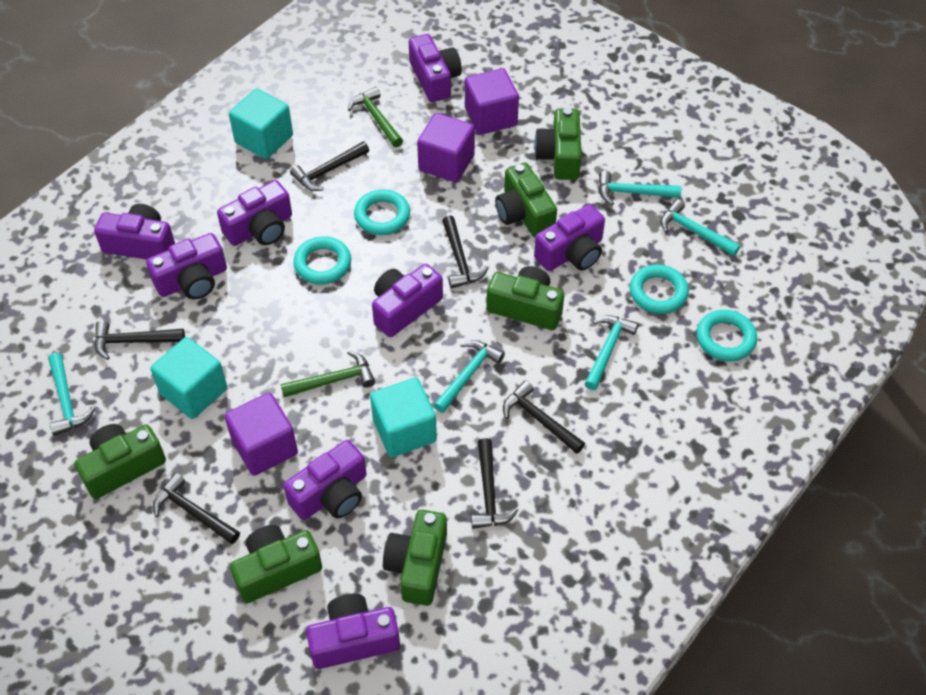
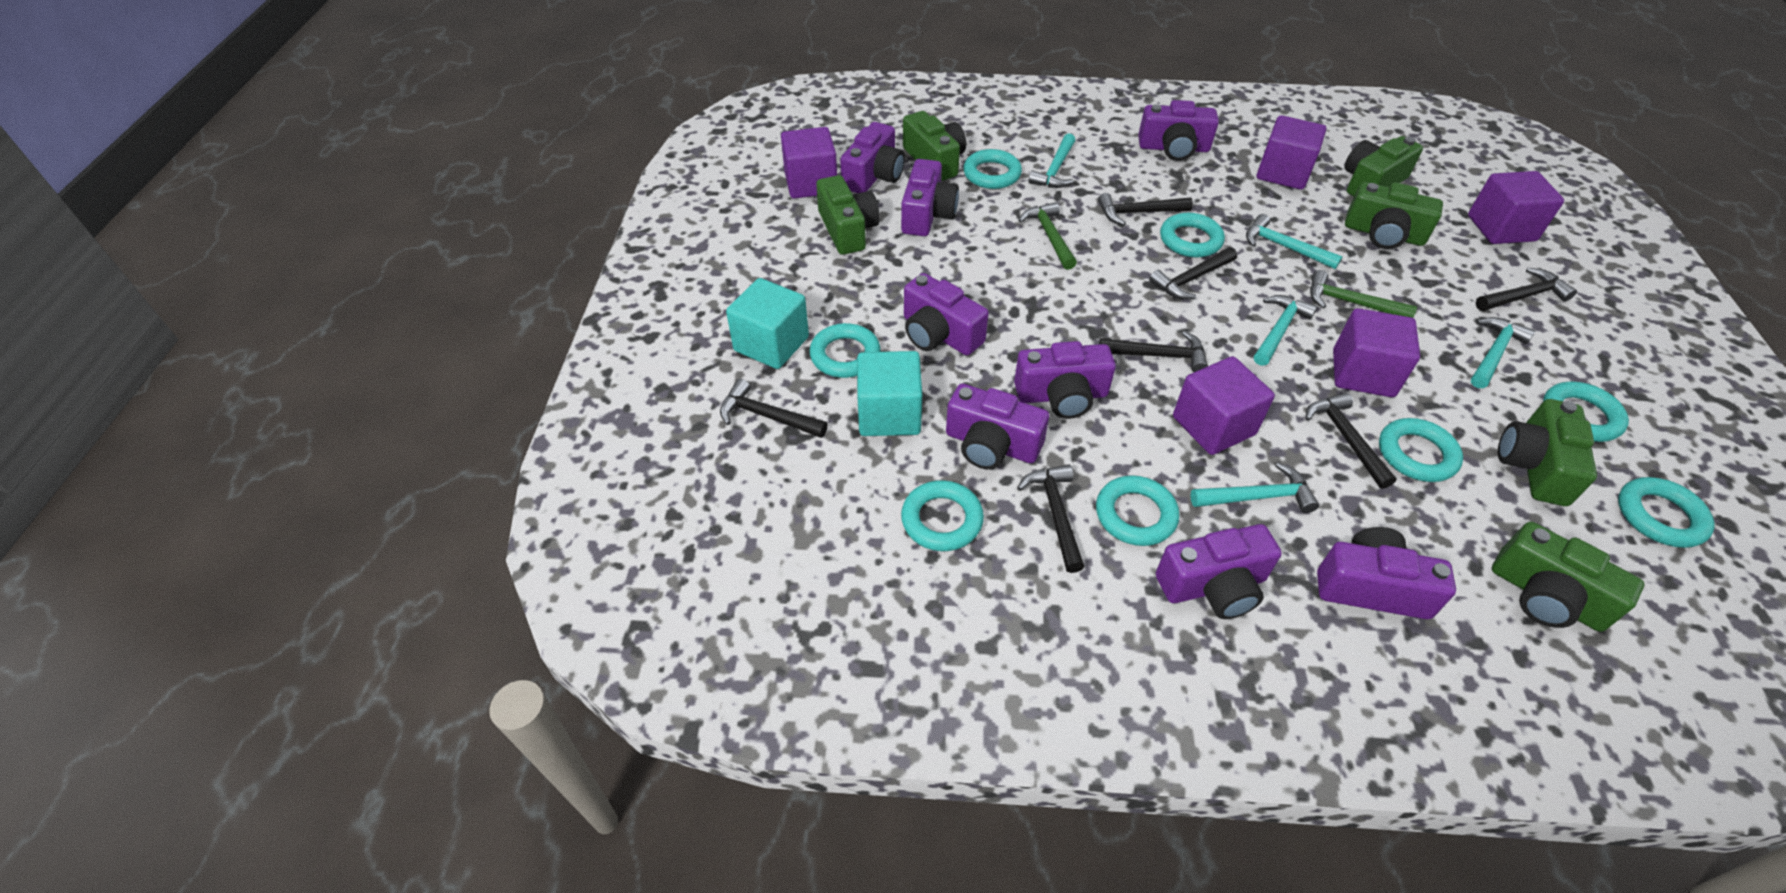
black hammer: [94,321,185,360] [153,473,240,544] [290,141,369,191] [442,216,488,288] [471,438,518,529] [503,380,585,454] = 6 -> [720,379,828,438] [1017,464,1085,573] [1098,193,1193,225] [1099,331,1208,372] [1149,247,1237,299] [1305,392,1397,489] [1476,268,1577,311] = 7
purple cube: [224,393,298,476] [417,113,475,182] [465,68,519,135] = 3 -> [781,127,837,199] [1173,356,1275,455] [1257,115,1326,189] [1333,308,1420,397] [1468,171,1564,244] = 5
turquoise cube: [150,337,227,419] [229,88,293,159] [370,377,437,457] = 3 -> [726,278,809,369] [857,351,922,436] = 2
turquoise ring: [293,236,351,284] [354,190,410,235] [630,265,689,314] [697,310,757,362] = 4 -> [809,323,881,378] [901,480,984,551] [963,149,1022,189] [1096,475,1179,546] [1160,213,1225,258] [1379,418,1463,482] [1543,382,1629,442] [1618,477,1715,548] = 8

